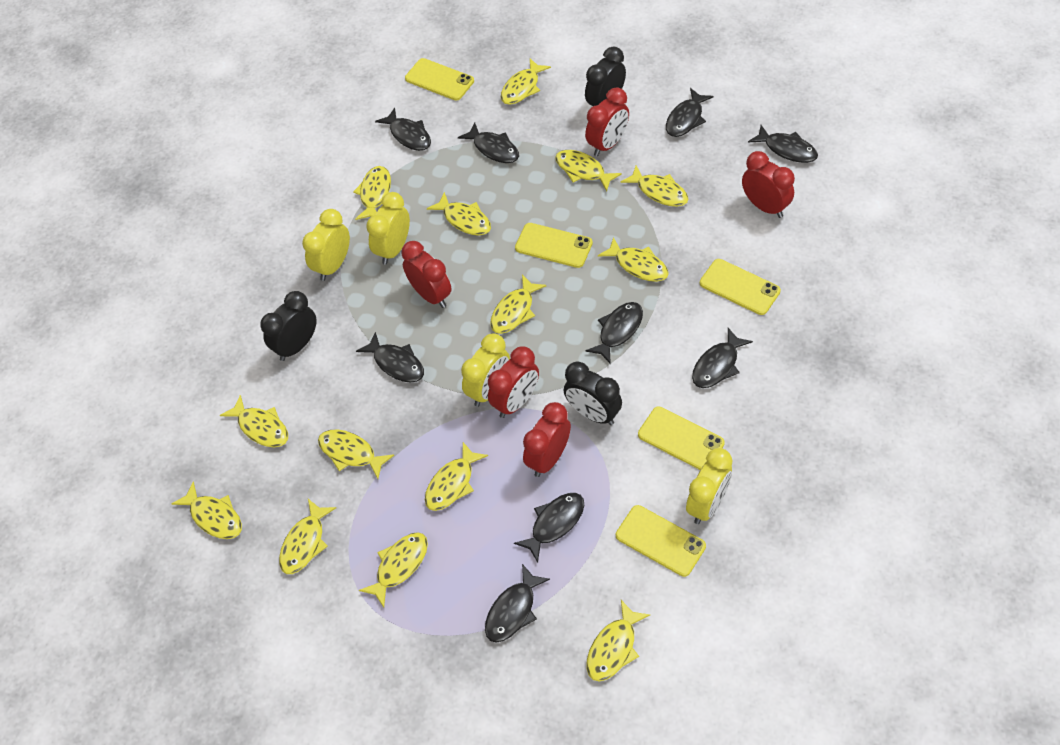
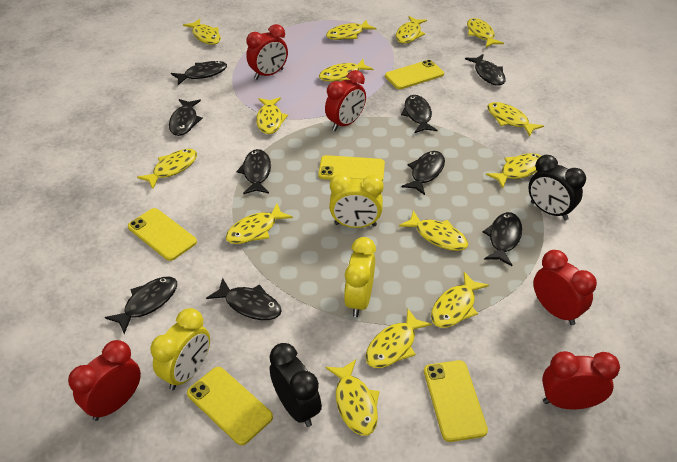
black clock: [260,291,317,361] [564,361,622,425] [585,47,626,106] = 3 -> [269,343,322,427] [528,155,586,220] = 2
yellow clock: [302,209,350,281] [366,192,410,265] [461,334,510,407] [686,448,733,524] = 4 -> [151,308,210,390] [329,174,384,228] [344,237,376,317] = 3

